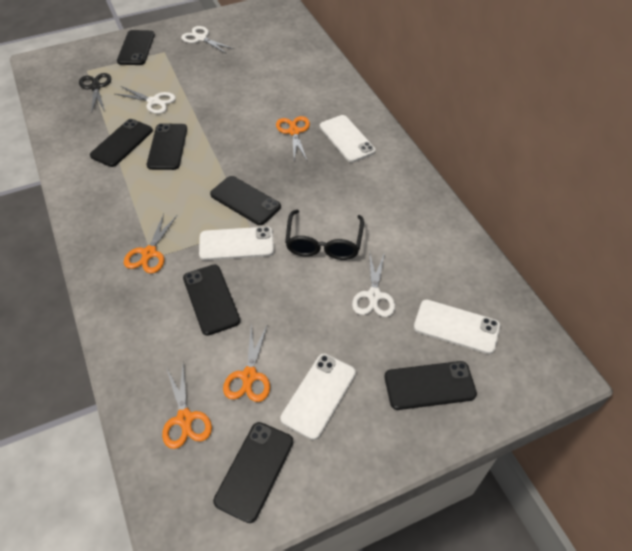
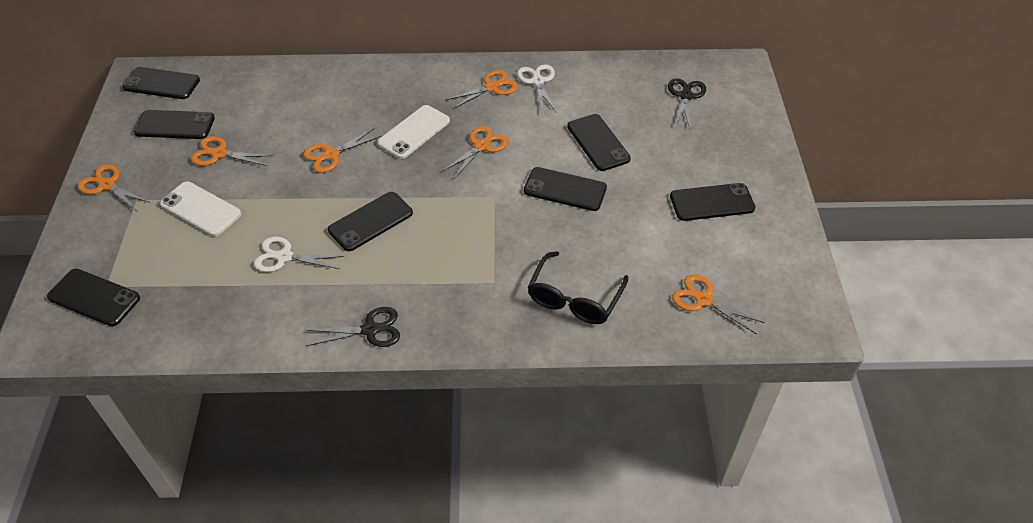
black scissors: [79,73,111,112] = 1 -> [306,307,400,347] [668,78,706,129] = 2
orange scissors: [124,214,177,274] [162,365,212,449] [223,324,270,402] [276,116,310,160] = 4 -> [78,164,151,212] [191,136,273,166] [303,128,382,173] [441,126,508,179] [445,70,518,109] [672,274,765,334] = 6
white phone: [199,227,274,260] [280,354,356,440] [320,115,376,162] [414,299,500,354] = 4 -> [160,181,241,236] [377,105,450,159] = 2
white scissors: [115,86,176,114] [181,26,234,53] [352,251,395,317] = 3 -> [254,236,344,272] [517,64,556,113] = 2

